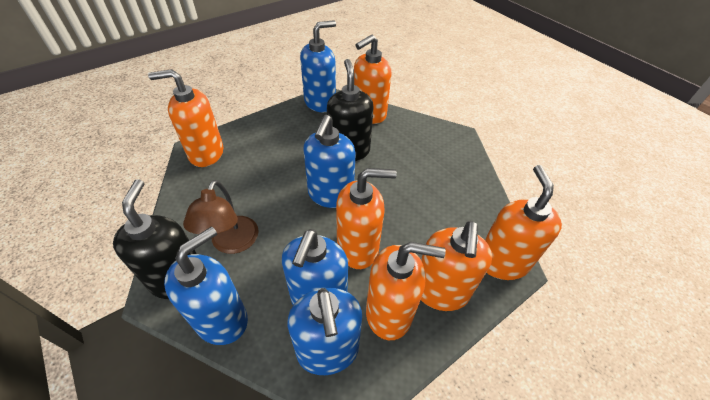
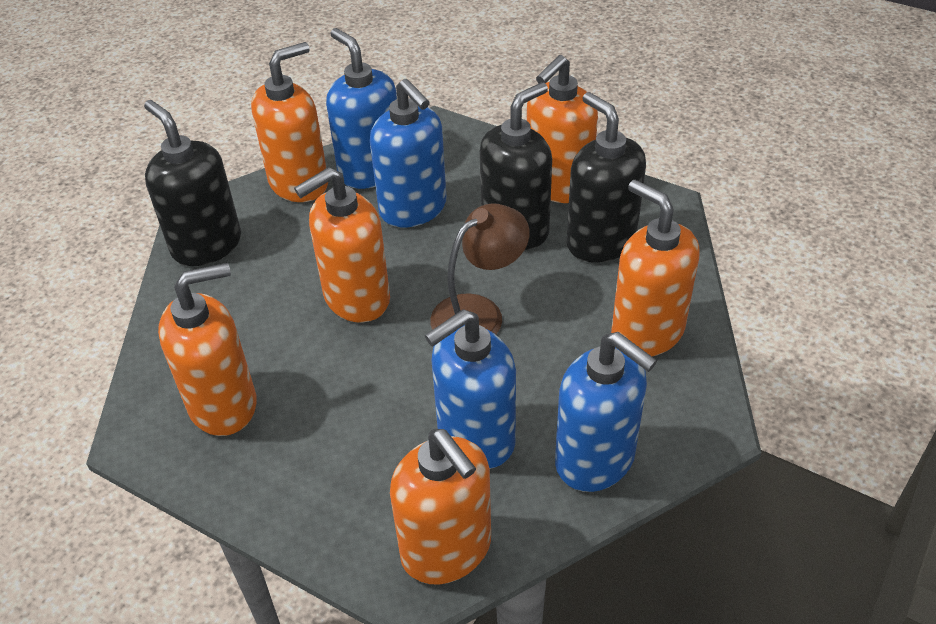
black soap dispenser: [113,179,197,300] [327,59,374,161] = 2 -> [144,100,241,266] [480,82,552,250] [567,92,646,263] = 3
blue soap dispenser: [164,227,248,345] [282,229,348,305] [288,288,362,375] [300,20,336,112] [303,115,356,208] = 5 -> [326,28,397,189] [370,79,446,227] [425,309,516,469] [555,332,657,492] = 4

